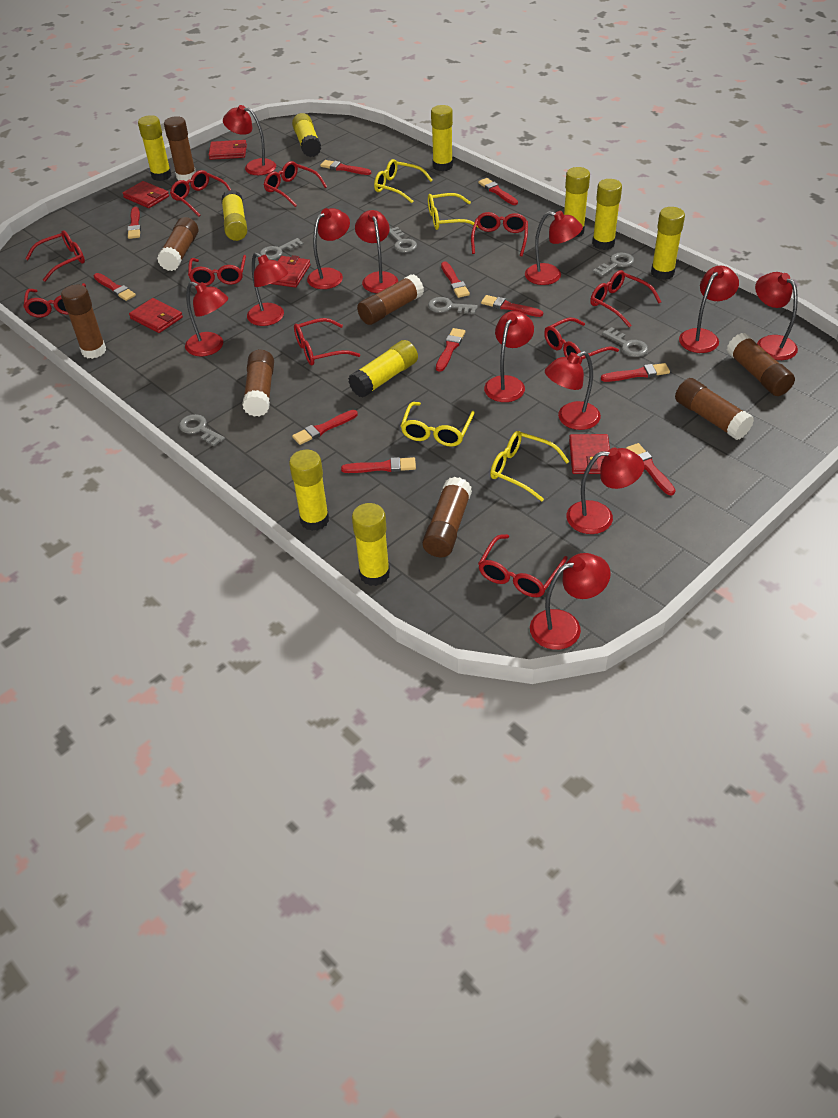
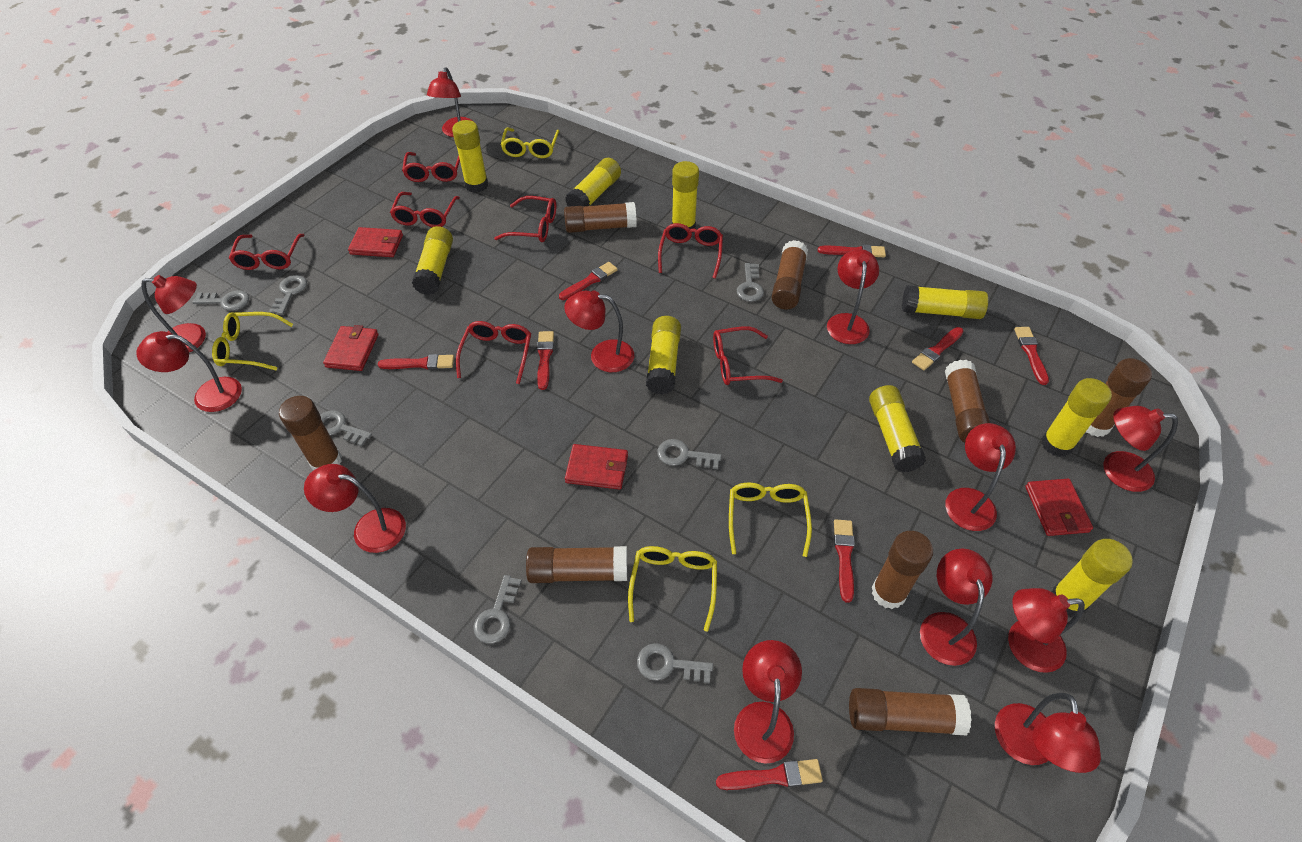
grey key: [179,414,225,446] [259,238,304,260] [389,227,417,253] [428,297,478,314] [593,252,634,277] [602,327,648,357] = 6 -> [192,290,249,311] [269,275,307,315] [320,411,372,446] [473,575,522,644] [637,643,713,683] [657,439,721,469] [737,263,764,302] = 7
red brush: [94,273,136,301] [127,207,141,239] [292,410,358,445] [320,160,371,175] [341,457,416,473] [436,328,465,372] [441,261,470,298] [478,178,518,205] [481,295,543,317] [601,363,670,382] [626,443,676,496] = 11 -> [378,354,454,369] [537,331,554,390] [559,262,618,300] [716,759,823,790] [818,245,886,257] [834,519,855,603] [912,327,964,370] [1014,327,1049,385] = 8
red glasses: [23,283,86,318] [25,230,85,282] [170,170,231,217] [188,255,246,286] [264,161,327,207] [294,318,360,366] [471,212,528,256] [478,534,568,597] [544,318,619,364] [590,270,661,327] = 10 -> [229,234,305,270] [390,192,460,227] [402,152,460,182] [456,321,531,384] [494,196,556,242] [658,223,723,279] [713,326,783,385] = 7
red wallet: [123,181,169,208] [129,298,183,333] [209,140,247,160] [271,255,311,288] [569,434,610,474] = 5 -> [323,325,378,371] [348,227,403,257] [565,444,628,490] [1025,479,1093,536] = 4
yellow glue stick: [138,115,172,181] [221,189,247,241] [289,450,329,531] [292,113,321,157] [348,340,418,398] [352,503,390,586] [431,105,453,171] [564,167,590,238] [592,179,622,250] [651,207,685,280] = 10 -> [412,226,453,295] [452,120,488,193] [565,158,621,207] [646,316,681,395] [672,161,699,229] [869,385,926,472] [902,285,988,319] [1041,378,1112,457] [1052,539,1133,617] = 9

